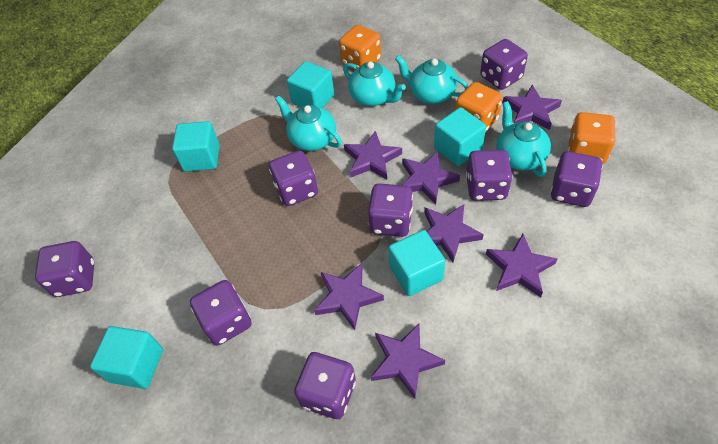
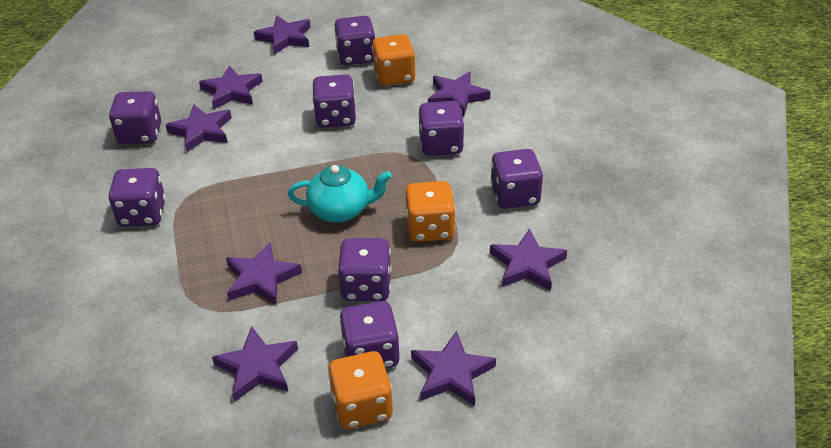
purple star: [314,263,384,330] [344,131,402,180] [371,324,445,399] [402,152,460,205] [424,204,484,262] [486,234,558,297] [502,85,562,130] = 7 -> [166,104,232,152] [199,65,263,109] [212,326,298,402] [226,242,302,305] [254,16,311,55] [411,331,496,406] [428,72,491,116] [490,228,567,291] = 8
turquoise cube: [90,326,163,389] [172,121,220,171] [287,61,334,108] [389,230,445,296] [434,107,486,166] = 5 -> none = 0
turquoise teapot: [275,96,342,151] [343,61,406,106] [395,55,469,104] [496,101,551,177] = 4 -> [288,165,392,222] = 1

